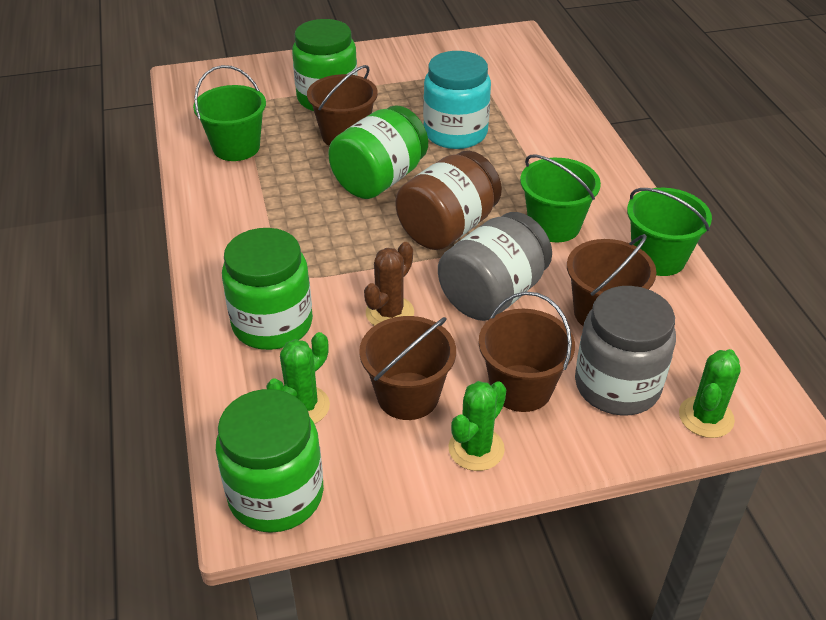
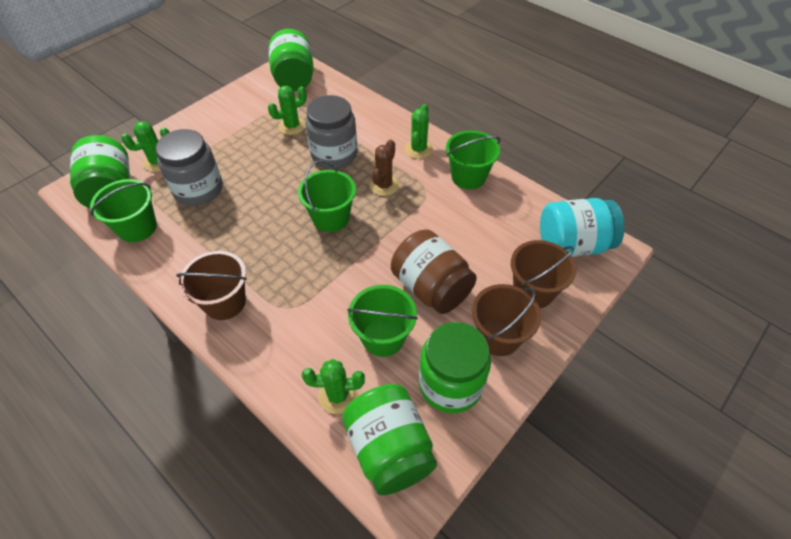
brown bucket: [307,65,378,146] [359,316,456,420] [478,292,575,412] [567,234,657,326] = 4 -> [176,251,247,320] [472,284,541,356] [511,240,576,308] = 3
green bucket: [193,65,266,161] [520,154,601,242] [627,188,712,276] = 3 -> [90,179,157,242] [298,160,356,232] [347,285,418,357] [446,130,500,189] = 4
green cactus: [266,332,330,424] [449,381,506,471] [679,349,741,438] = 3 -> [121,121,170,172] [268,86,307,135] [302,359,365,414] [405,104,433,159] = 4

